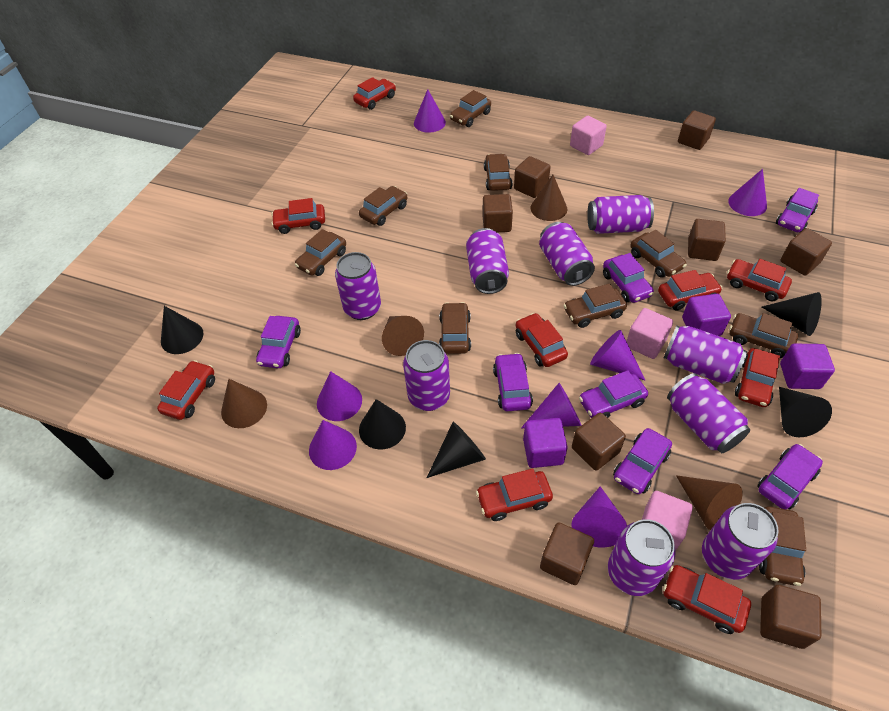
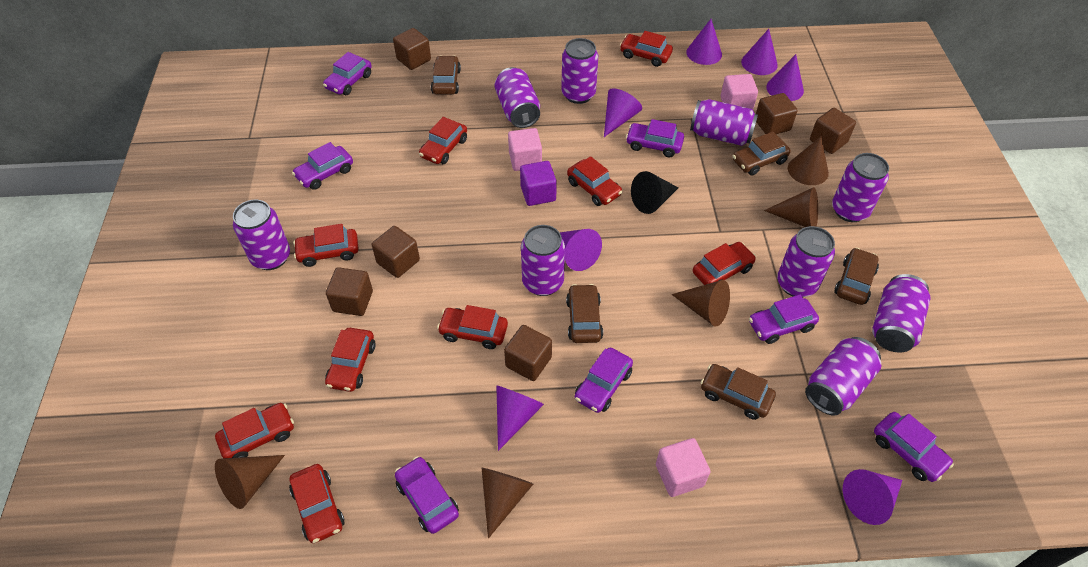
black cone: [161,306,203,354] [359,399,406,450] [427,422,486,478] [762,292,822,336] [779,387,832,437] = 5 -> [631,171,678,214] = 1
brown car: [295,229,346,276] [359,186,407,226] [439,302,471,354] [450,90,491,127] [484,153,513,191] [563,284,627,328] [630,230,687,278] [729,313,798,358] [759,506,806,586] = 9 -> [431,56,461,94] [566,284,603,343] [701,364,776,420] [733,132,791,176] [834,248,879,305] = 5
brown cone: [221,379,267,428] [382,316,424,356] [531,175,567,221] [676,475,742,530] = 4 -> [215,455,285,509] [481,467,533,539] [672,280,730,327] [764,187,818,227] [788,137,829,185] = 5
brown cube: [482,194,513,232] [514,156,550,198] [540,522,594,585] [572,413,626,471] [678,110,716,150] [688,219,726,261] [760,585,821,649] [780,228,832,276] = 8 -> [326,267,373,316] [372,226,420,278] [393,28,431,70] [504,325,552,381] [756,93,798,134] [810,108,856,154] = 6
purple cube: [523,418,568,468] [682,294,731,336] [780,344,835,389] = 3 -> [520,161,557,206] = 1

